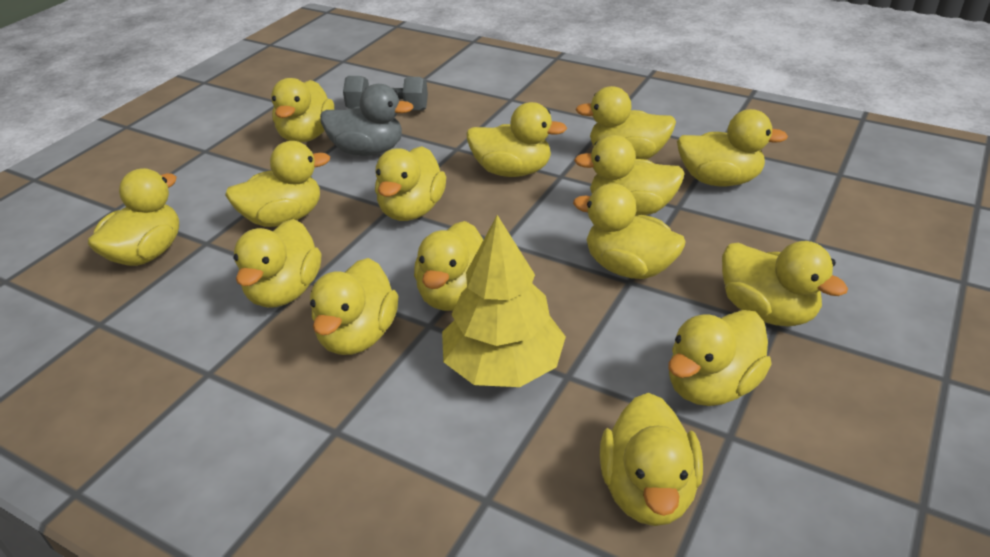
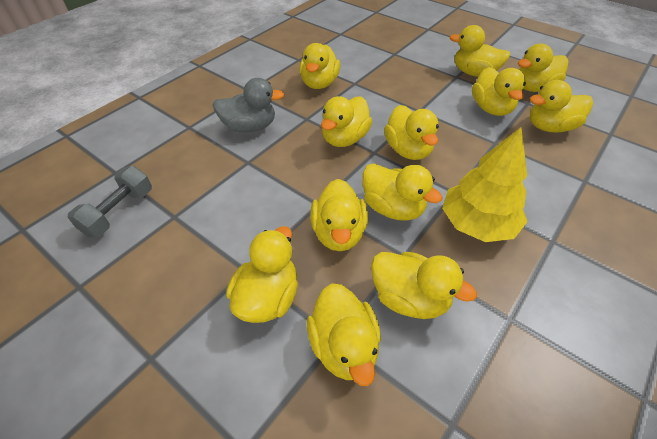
yellow duck: [88,168,179,266] [225,141,330,227] [233,219,321,308] [271,78,334,143] [310,258,398,355] [375,146,446,221] [414,221,483,311] [466,102,567,177] [573,184,686,279] [574,135,685,216] [575,86,676,160] [600,393,703,526] [668,310,772,406] [677,109,788,186] [722,241,848,326] = 15 -> [226,226,298,323] [300,43,340,89] [307,283,381,386] [310,179,368,251] [321,96,372,147] [362,163,443,221] [371,252,477,319] [384,105,439,160] [450,25,510,77] [472,67,526,116] [518,44,568,92] [529,80,593,133] = 12

